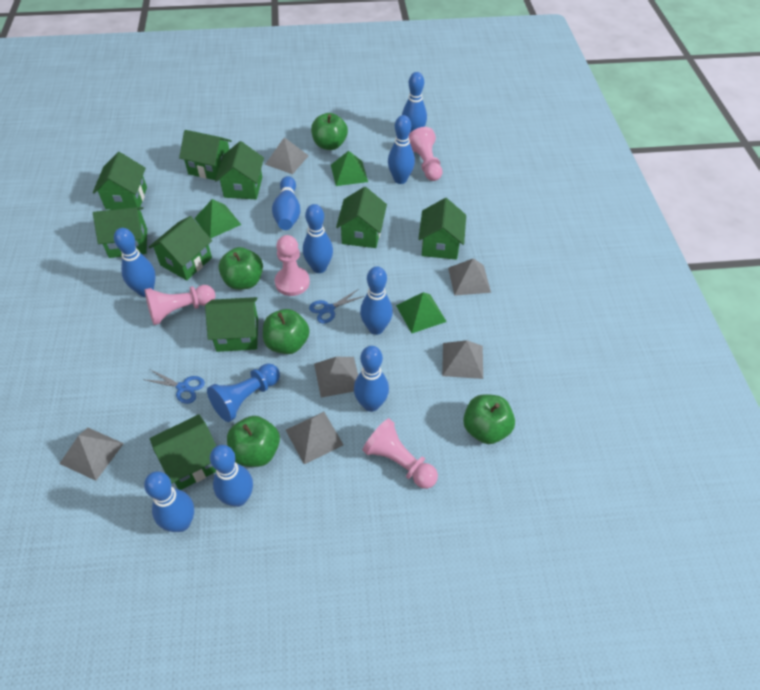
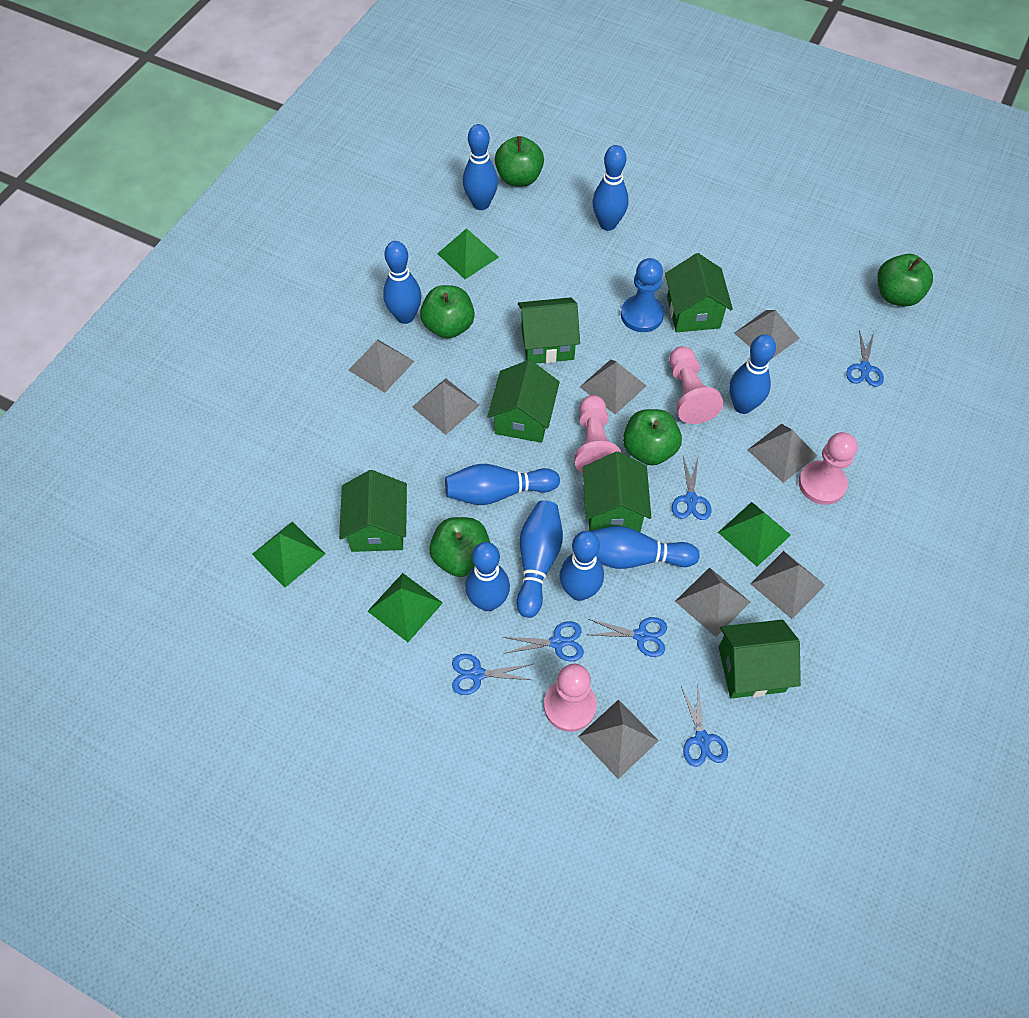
blue scissors: [143,370,205,404] [309,290,364,324] = 2 -> [452,654,532,695] [503,621,584,662] [588,617,667,657] [672,457,712,520] [681,687,728,767] [846,330,884,387] = 6
green house: [93,152,147,210] [93,207,147,258] [149,216,212,280] [150,414,216,490] [179,130,232,181] [205,297,258,352] [215,141,264,199] [336,187,387,248] [418,198,466,260] = 9 -> [339,470,407,552] [487,360,560,443] [518,297,580,364] [583,451,651,532] [665,253,733,332] [719,620,801,698] = 6
green pyramid: [194,199,241,238] [331,151,368,186] [396,292,447,333] = 3 -> [252,521,325,588] [367,573,443,642] [437,228,499,279] [718,502,791,567] = 4
grey pyramid: [59,428,124,481] [265,137,309,174] [286,412,344,464] [314,357,358,398] [442,340,483,379] [448,258,491,296] = 6 -> [349,340,414,393] [412,379,480,435] [578,699,659,779] [580,359,646,415] [675,567,750,637] [734,310,800,358] [748,424,817,483] [751,551,825,619] = 8

